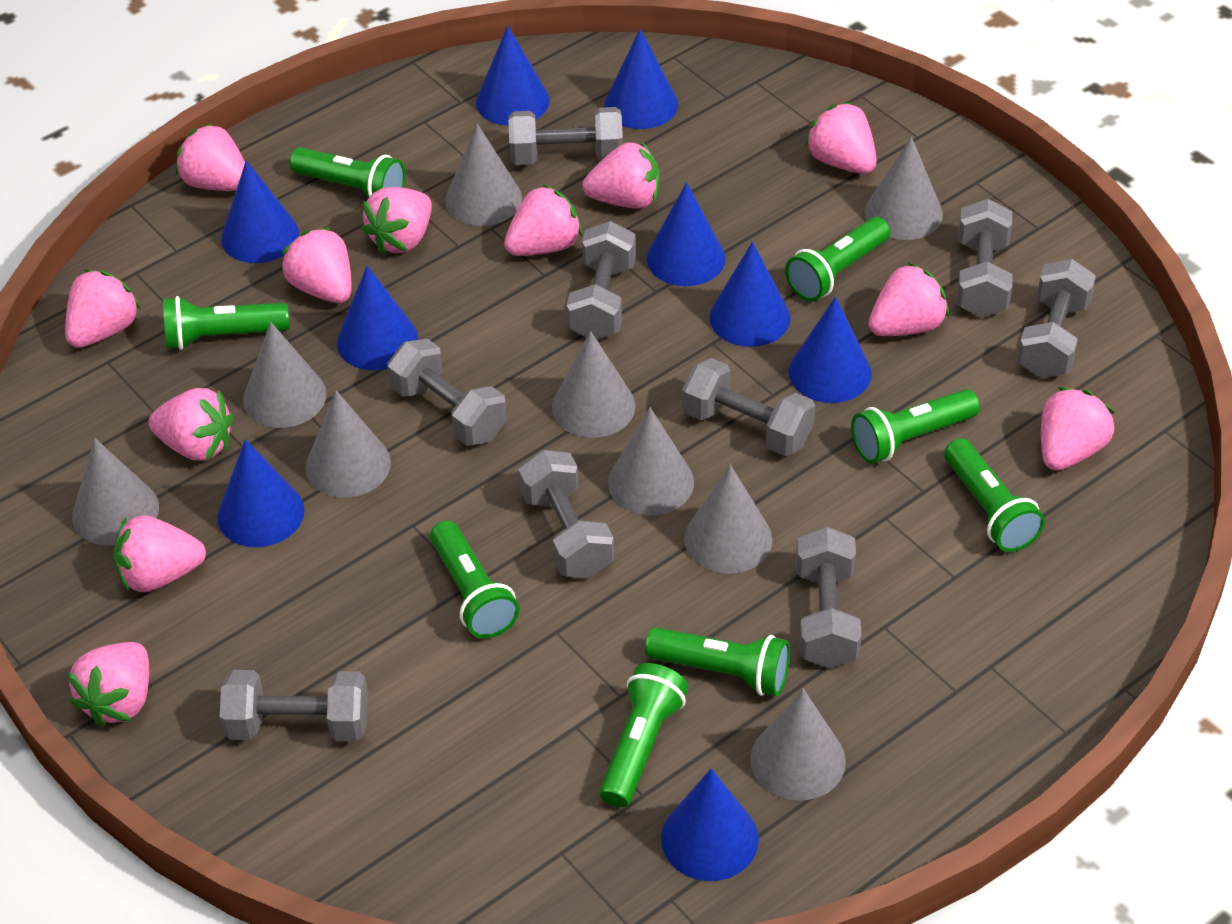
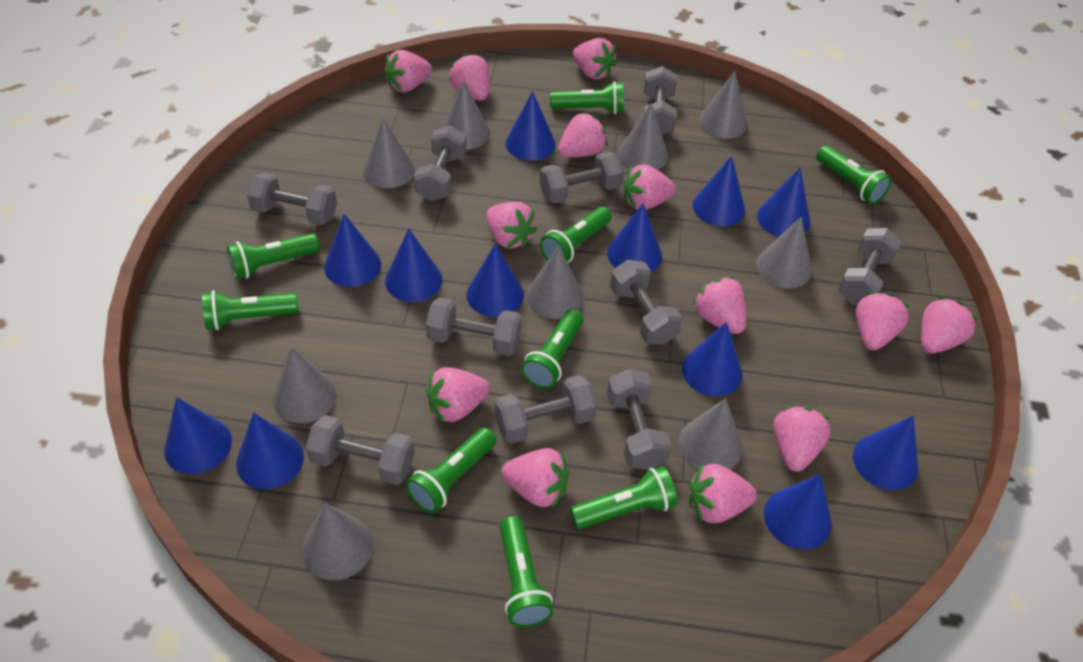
blue cone: [217,439,305,547] [221,160,299,263] [337,265,418,370] [476,26,550,126] [604,29,678,129] [647,182,726,286] [661,768,759,881] [709,242,791,347] [789,297,872,403] = 9 -> [164,397,232,474] [236,412,304,489] [324,214,381,287] [385,228,442,302] [467,243,524,317] [506,91,556,161] [607,203,662,272] [682,322,742,396] [693,156,745,226] [757,167,810,237] [764,474,832,549] [853,416,918,490] = 12
green flashlight: [163,296,289,350] [289,147,406,198] [430,521,519,638] [599,663,688,807] [645,627,790,696] [785,217,890,301] [851,389,980,463] [944,438,1045,552] = 8 -> [202,290,298,330] [227,233,320,279] [406,427,496,513] [500,516,554,628] [521,309,584,389] [540,207,612,263] [550,81,624,114] [570,466,678,529] [816,145,892,204] = 9
grey dumbbell: [220,670,368,741] [387,338,507,446] [508,107,623,165] [518,450,614,578] [567,221,636,339] [682,358,815,456] [796,526,862,668] [957,199,1012,317] [1017,259,1096,378] = 9 -> [247,173,337,225] [306,415,415,485] [414,125,467,201] [426,297,522,356] [495,375,597,444] [540,152,624,204] [607,369,671,470] [610,260,683,345] [644,66,677,135] [838,228,901,305] = 10
pink strawberry: [65,270,141,348] [68,642,149,726] [113,515,206,592] [149,388,234,461] [176,123,245,191] [282,227,352,303] [361,187,432,254] [504,184,582,256] [582,141,660,208] [805,102,877,174] [868,263,949,336] [1041,387,1115,471] = 12 -> [384,50,432,93] [426,367,490,423] [449,53,490,101] [487,202,537,248] [502,448,569,508] [558,112,608,158] [573,38,617,80] [623,164,676,210] [689,464,757,523] [693,277,746,334] [773,406,831,472] [856,292,909,351] [921,297,978,354] = 13

